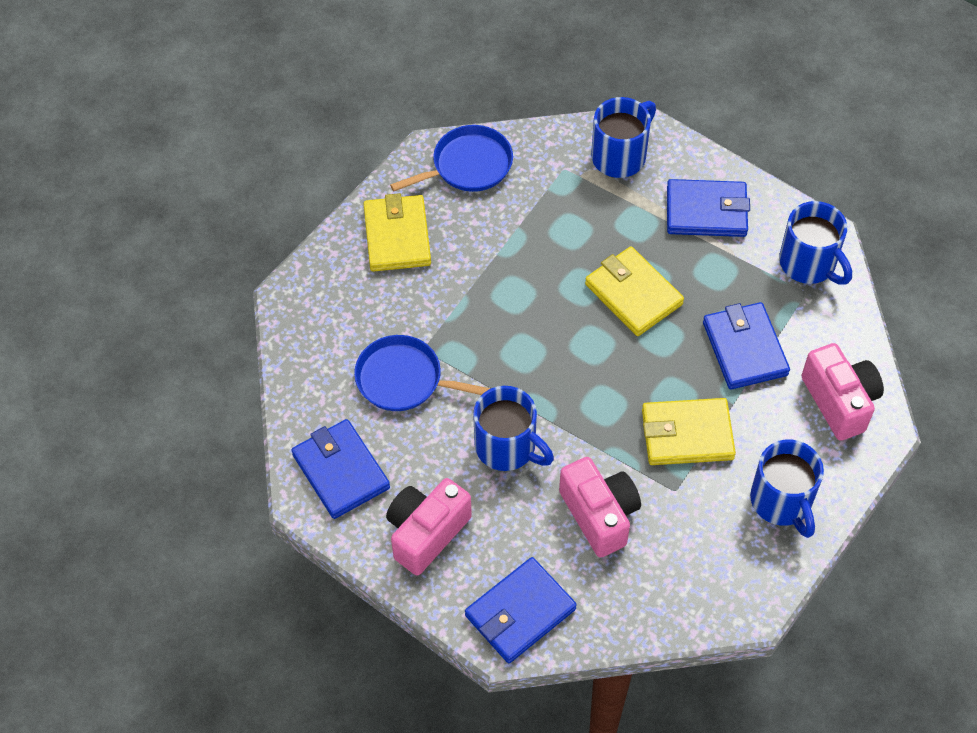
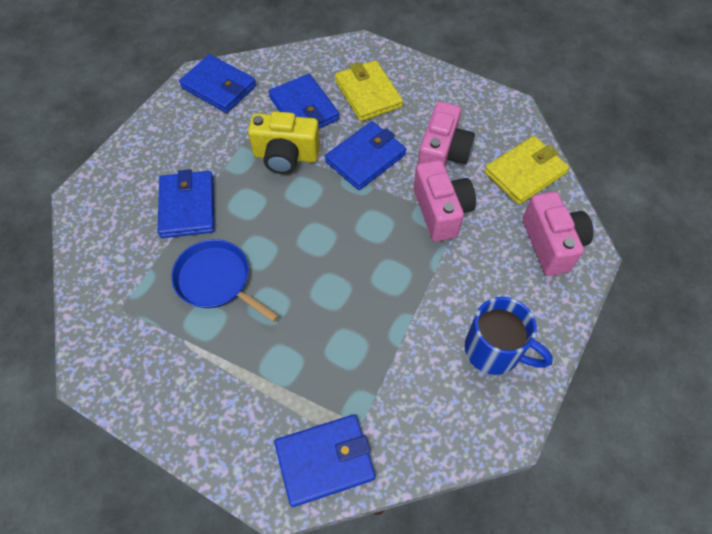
blue mug: [473,386,554,471] [591,97,656,178] [750,440,824,538] [779,201,852,285] = 4 -> [465,297,553,375] = 1
blue pan: [354,335,491,411] [390,125,513,192] = 2 -> [171,239,279,322] = 1
blue wallet: [291,419,390,519] [465,557,577,663] [667,179,750,237] [703,302,790,390] = 4 -> [158,169,215,238] [179,54,256,113] [268,74,339,128] [274,414,376,507] [325,121,406,190] = 5
yellow camera: none = 0 -> [248,111,320,174] = 1
yellow wallet: [364,193,431,272] [585,246,684,336] [642,398,736,465] = 3 -> [335,60,403,121] [484,136,569,205] = 2

